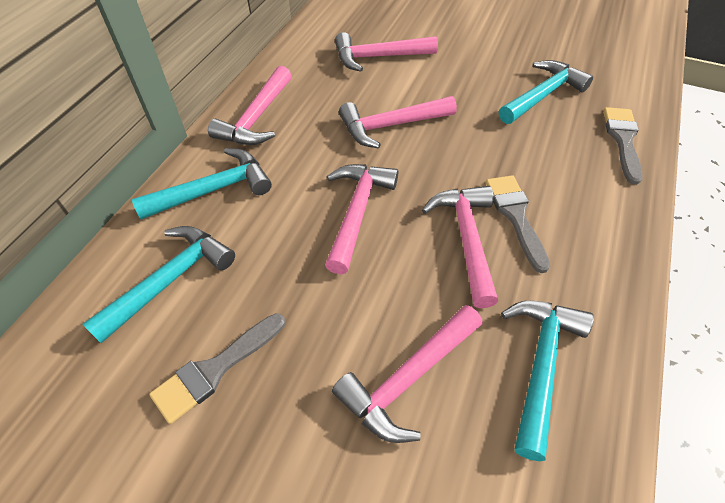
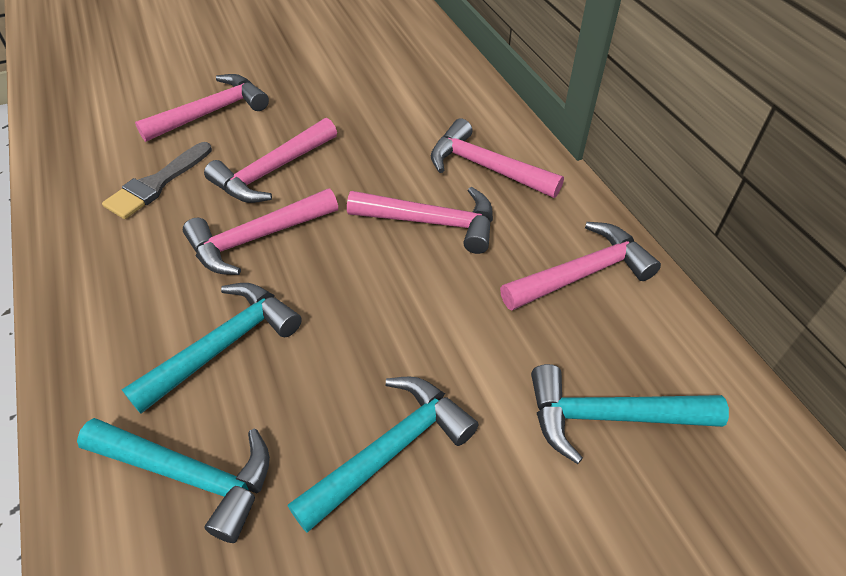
grey brush: [149,313,285,424] [486,175,550,273] [604,107,643,185] = 3 -> [102,142,212,219] = 1

